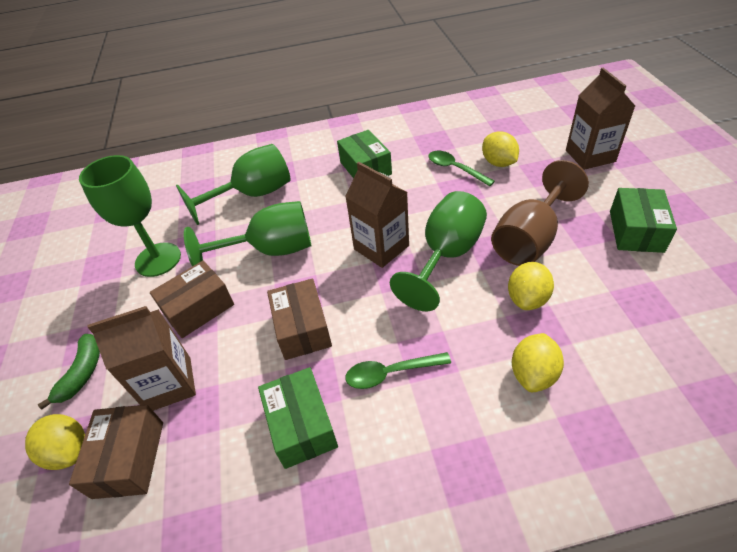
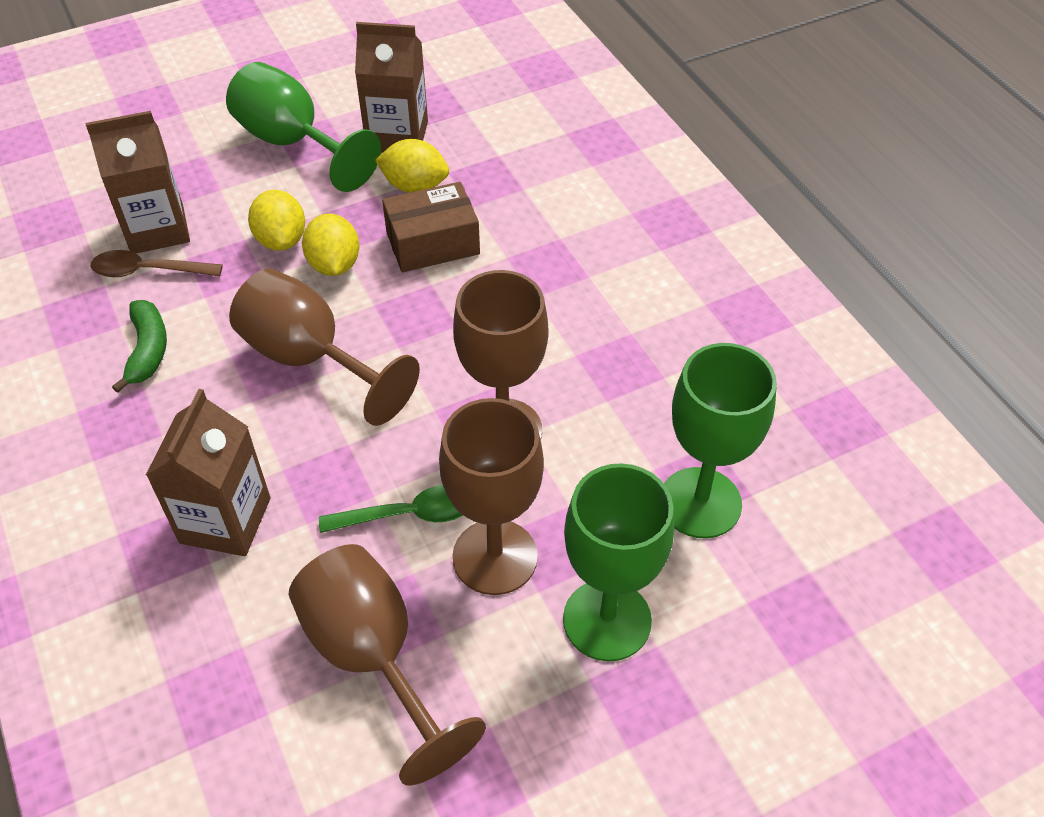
brown box: [69,405,163,499] [150,261,234,338] [267,279,332,360] = 3 -> [382,182,480,272] = 1
brown goblet: [491,160,589,266] = 1 -> [229,269,420,426] [289,544,486,786] [439,398,544,595] [453,270,548,440] = 4
brown spoon: none = 0 -> [91,250,223,277] = 1
green box: [258,367,338,469] [337,130,392,178] [610,188,677,253] = 3 -> none = 0
green goblet: [79,155,181,277] [176,144,290,225] [184,201,311,266] [390,191,487,311] = 4 -> [226,62,381,192] [563,463,674,661] [664,343,777,539] = 3
green spoon: [345,352,451,389] [428,151,495,186] = 2 -> [319,485,463,533] = 1
yellow lemon: [25,414,85,470] [482,131,519,167] [508,262,554,310] [512,333,564,392] = 4 -> [248,190,305,251] [302,214,360,276] [375,139,449,193] = 3

